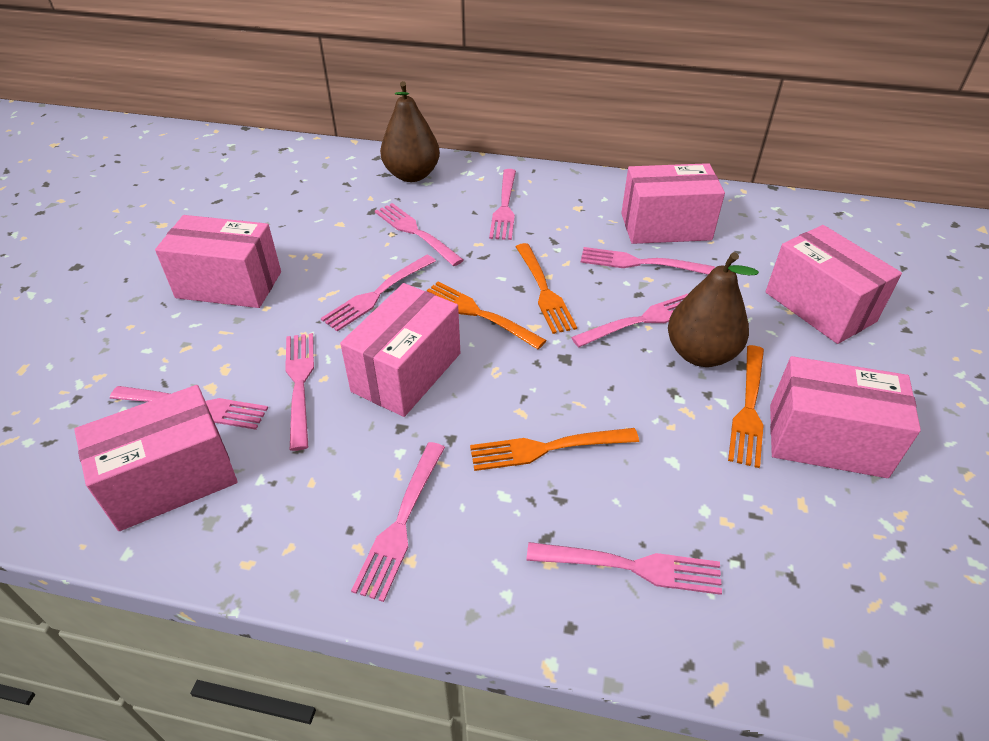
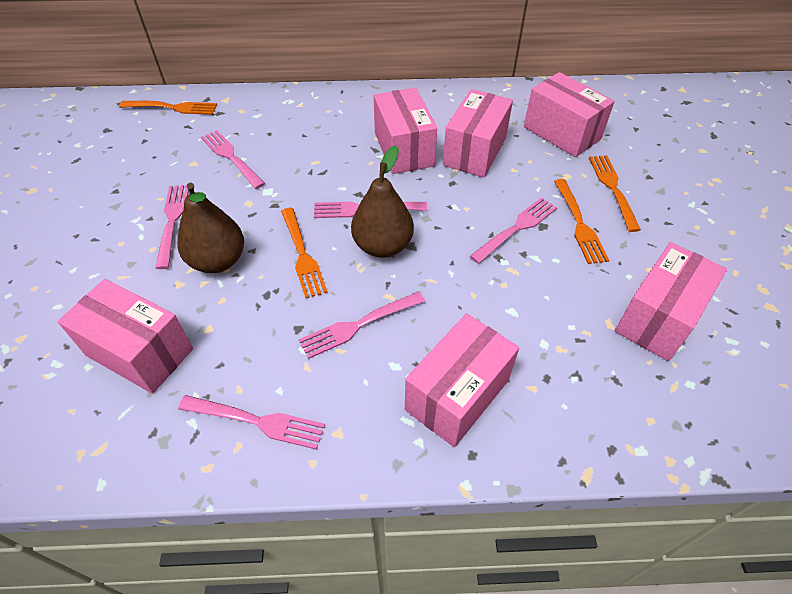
pink fork: [110,386,268,430] [285,333,314,451] [321,255,436,331] [351,442,445,602] [375,203,464,266] [489,169,516,240] [526,542,722,595] [571,294,688,347] [580,247,715,275] = 9 -> [155,185,189,269] [178,395,325,450] [201,130,265,189] [299,292,425,359] [314,202,427,218] [470,197,558,264] = 6

